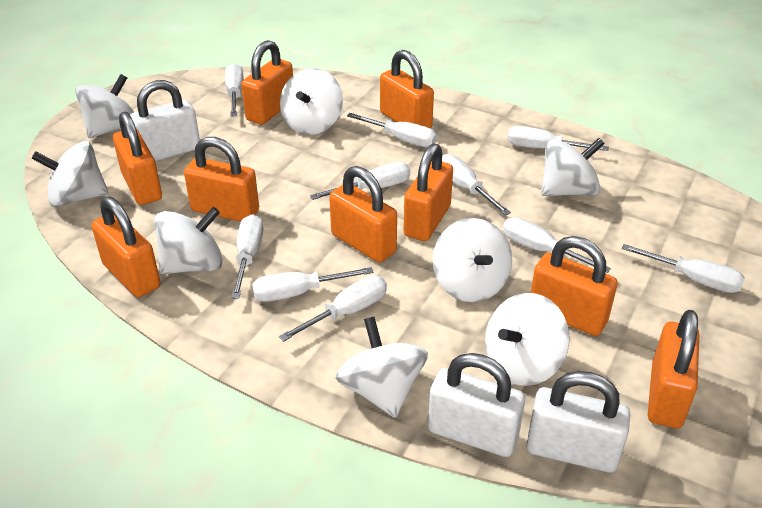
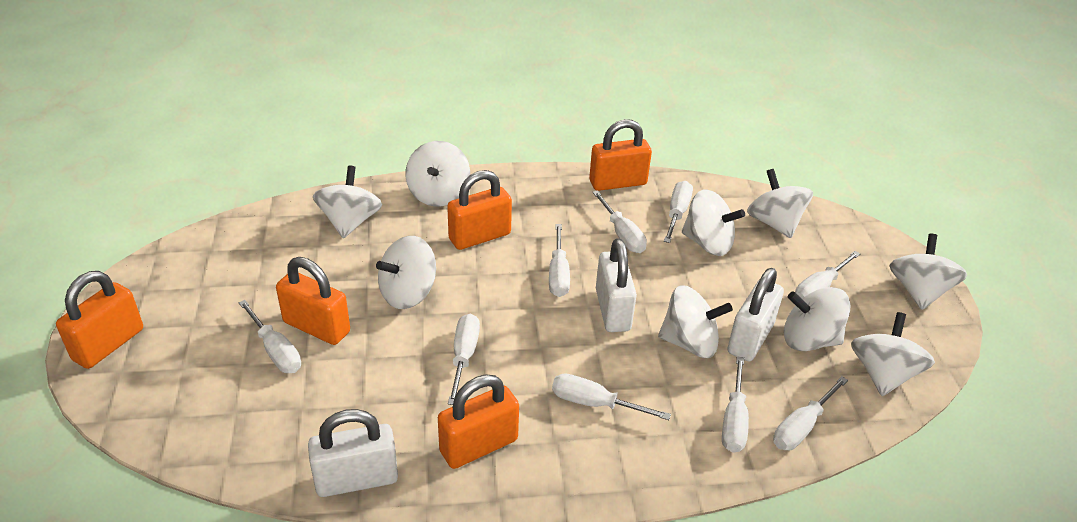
orange padlock: [91,196,160,297] [113,112,162,205] [184,137,259,222] [241,40,293,125] [329,166,397,263] [380,50,434,128] [404,144,453,241] [531,236,618,336] [648,310,699,428] = 9 -> [56,271,143,369] [276,257,350,345] [438,374,519,469] [447,170,512,250] [589,119,652,191] = 5
white screwdriver: [225,63,243,117] [231,214,263,298] [252,267,374,302] [279,276,387,342] [310,162,410,200] [347,113,437,147] [442,154,511,216] [503,217,611,273] [508,126,609,151] [622,244,745,293] = 10 -> [239,300,301,373] [448,314,480,405] [549,224,570,297] [552,374,671,420] [592,190,647,253] [664,181,693,243] [722,356,749,453] [773,376,848,450] [795,251,860,299] = 9
white spinning top: [32,141,108,207] [75,74,134,138] [154,207,223,274] [280,68,343,135] [335,317,428,418] [433,218,512,302] [485,293,570,386] [542,138,605,196] = 8 -> [313,166,382,238] [376,236,436,309] [406,141,470,207] [658,285,733,358] [682,190,745,256] [747,169,813,238] [784,287,851,351] [851,312,935,396] [889,234,967,310] = 9

